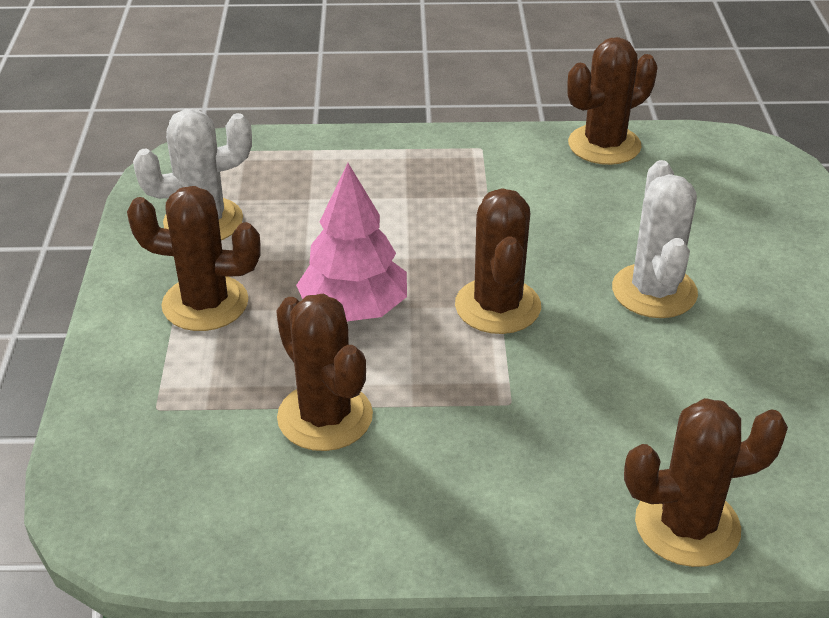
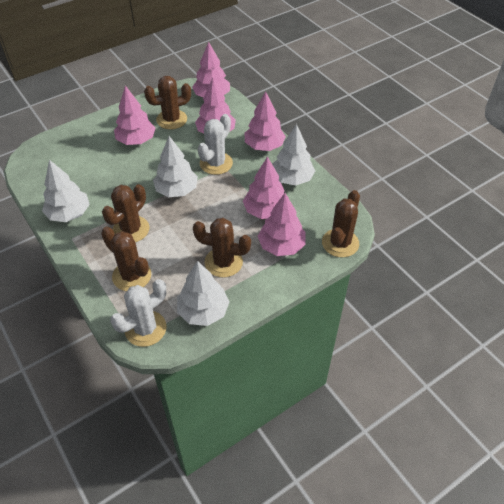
pink tree: [296,163,407,321] = 1 -> [114,86,155,145] [192,42,230,98] [195,78,236,134] [243,157,285,219] [244,91,286,151] [258,193,306,256] = 6
white tree: none = 0 -> [42,160,90,222] [153,136,198,197] [177,261,230,326] [272,124,315,185] = 4

